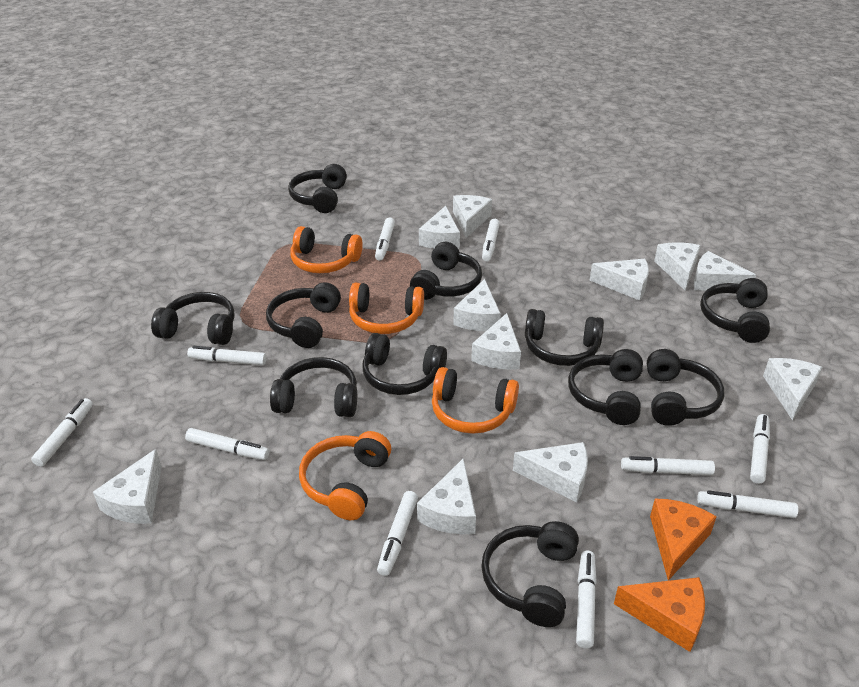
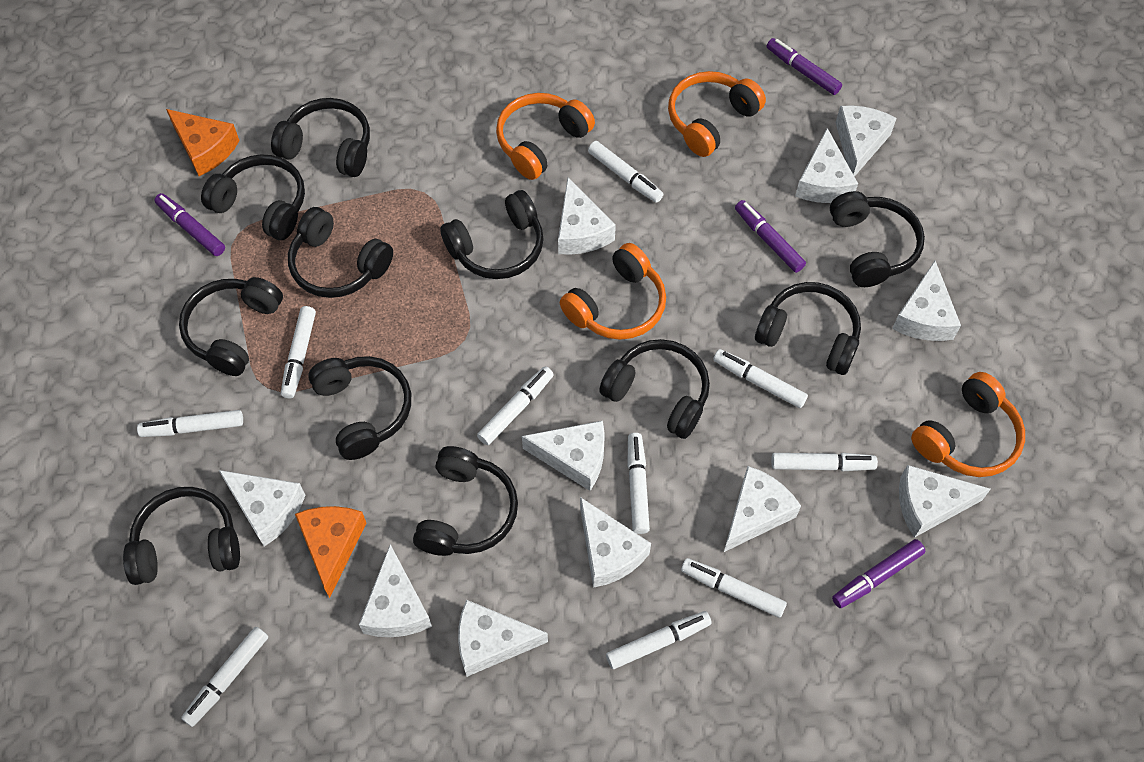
purple marker: none = 0 -> [154,193,225,256] [735,200,806,273] [767,38,842,95] [832,539,925,608] = 4

